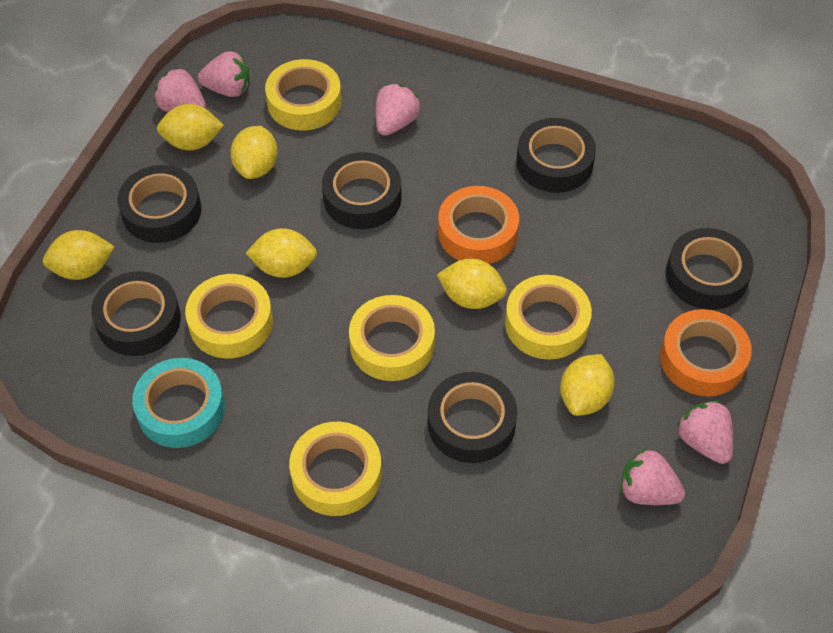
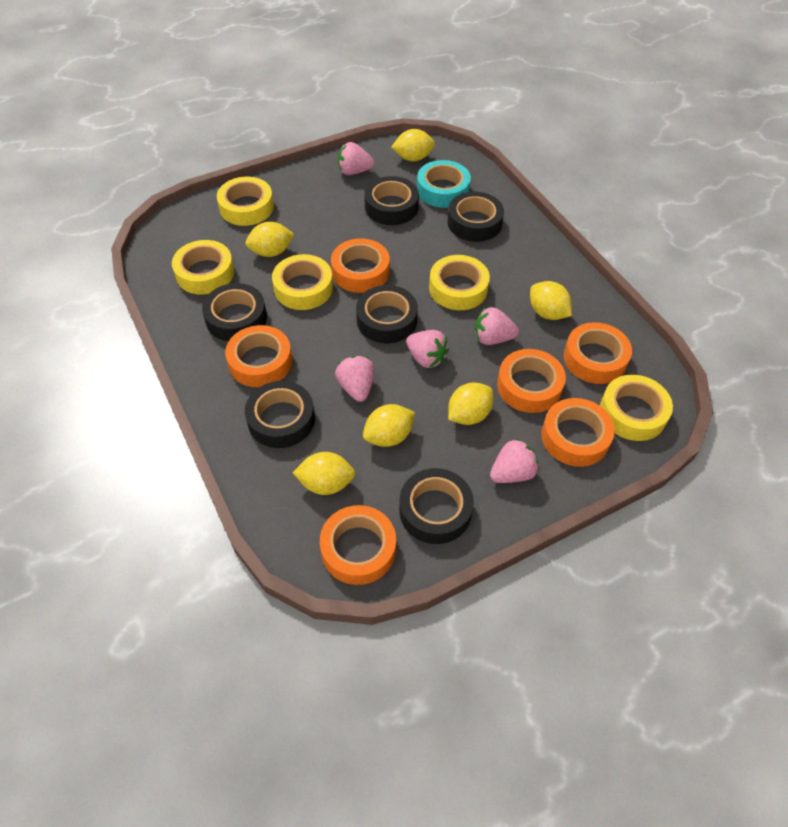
orange tape: [438,186,519,264] [660,309,752,396] = 2 -> [225,325,292,387] [320,505,396,585] [331,238,390,293] [497,349,566,413] [541,398,615,467] [564,322,632,384] = 6

